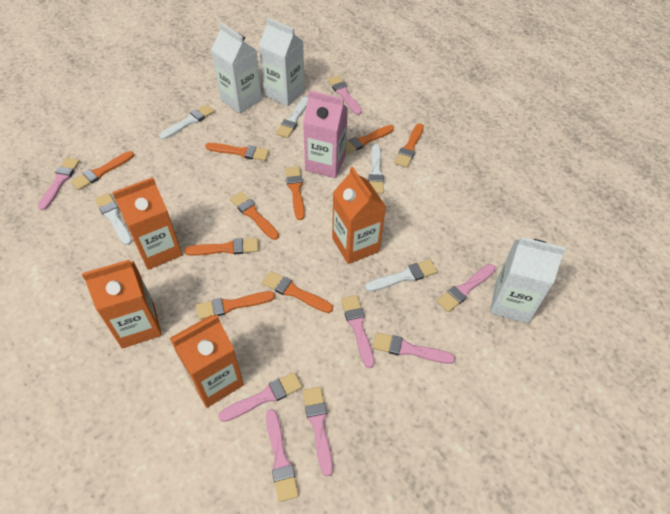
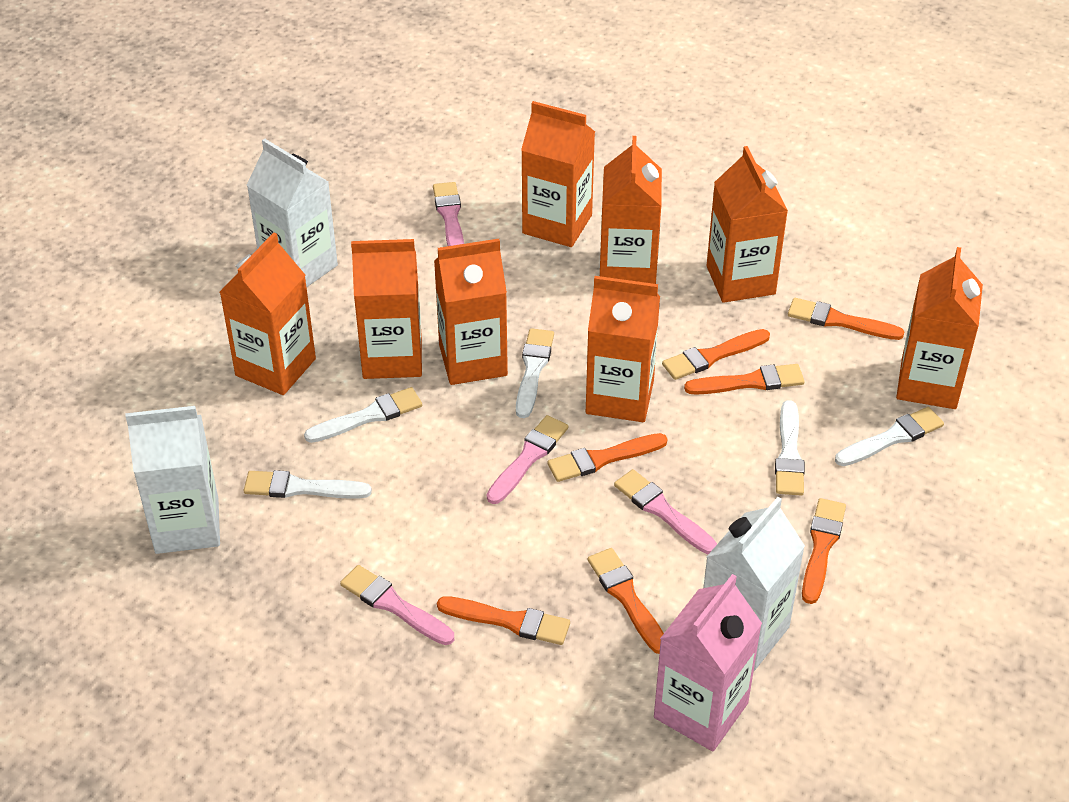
orange brush: [71,151,134,190] [184,238,259,256] [196,291,275,320] [205,143,269,161] [230,191,279,240] [262,271,333,313] [285,166,305,220] [346,125,394,155] [395,123,424,168] = 9 -> [437,596,570,645] [547,433,668,482] [588,548,664,654] [662,329,770,380] [684,364,805,395] [788,298,904,340] [802,498,846,604] = 7
orange carton: [82,260,162,349] [112,177,182,270] [170,315,244,408] [332,167,386,264] = 4 -> [220,233,316,395] [351,239,422,379] [434,239,508,385] [521,101,595,247] [586,276,660,422] [600,136,662,284] [706,146,788,303] [896,247,983,409] = 8
pink brush: [38,158,80,210] [218,372,302,422] [266,409,299,502] [303,387,333,476] [328,75,362,115] [341,295,374,368] [373,333,455,364] [437,264,495,312] = 8 -> [340,565,454,645] [433,182,464,246] [487,415,568,504] [614,469,717,554] = 4

